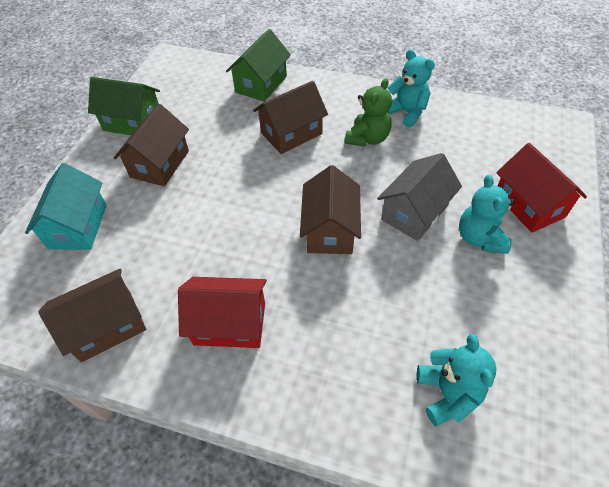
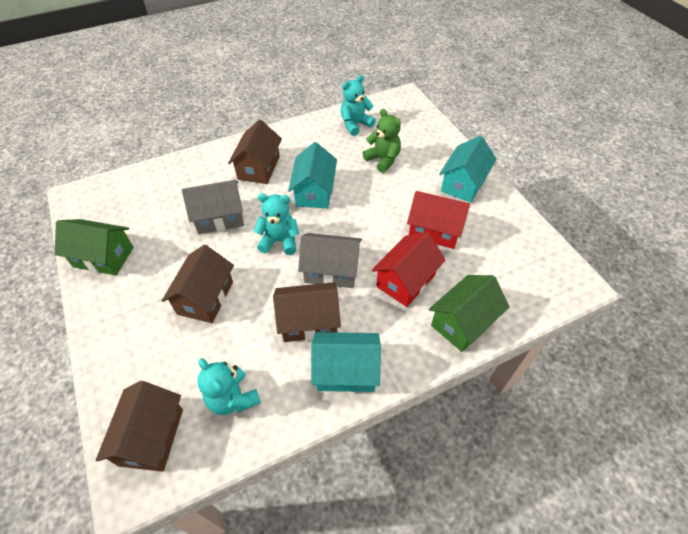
grey house: [377,153,462,241] = 1 -> [182,180,244,234] [298,233,362,288] = 2
turquoise house: [25,163,107,250] = 1 -> [288,142,337,208] [311,332,381,392] [439,136,497,203] = 3

